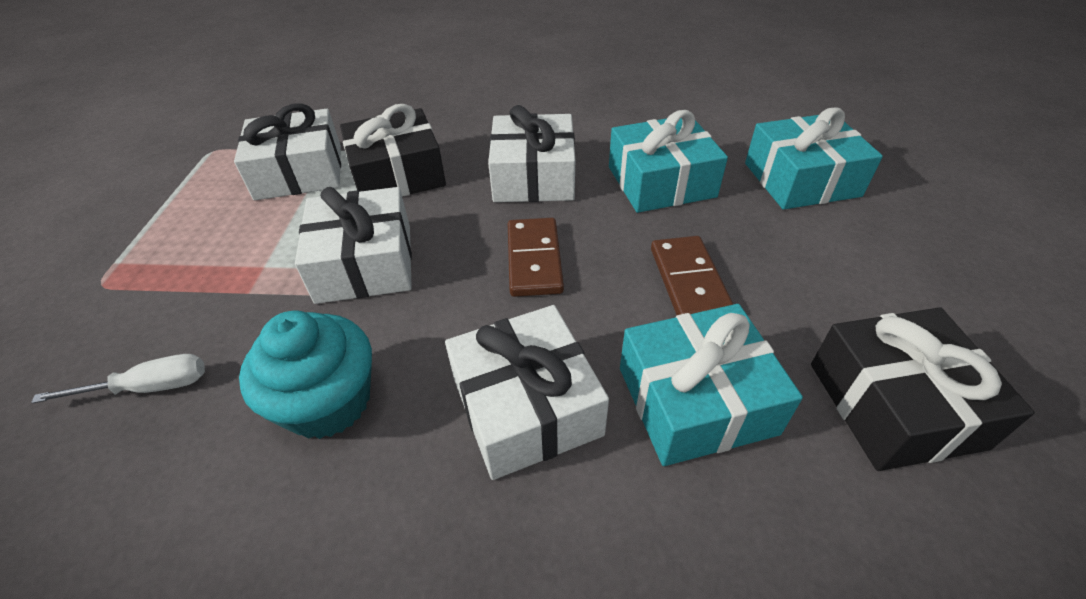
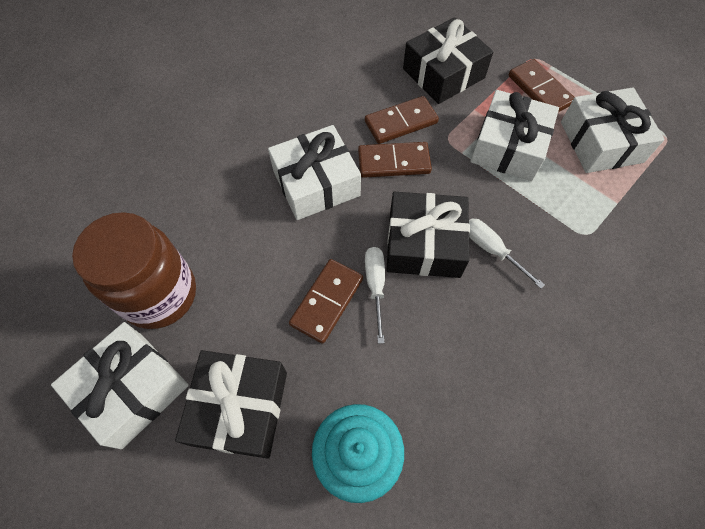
black gift: [340,104,446,197] [811,307,1035,471] = 2 -> [175,350,287,459] [386,192,470,278] [403,17,493,104] = 3
brown domino: [508,218,564,297] [651,236,734,315] = 2 -> [289,259,363,344] [358,142,432,178] [365,96,439,144] [509,59,574,112] = 4
brown jar: none = 0 -> [72,212,196,329] = 1
turquoise gift: [609,110,728,213] [620,304,803,466] [745,107,883,210] = 3 -> none = 0
white screwdriver: [31,354,205,404] = 1 -> [365,247,385,344] [469,219,545,289] = 2

